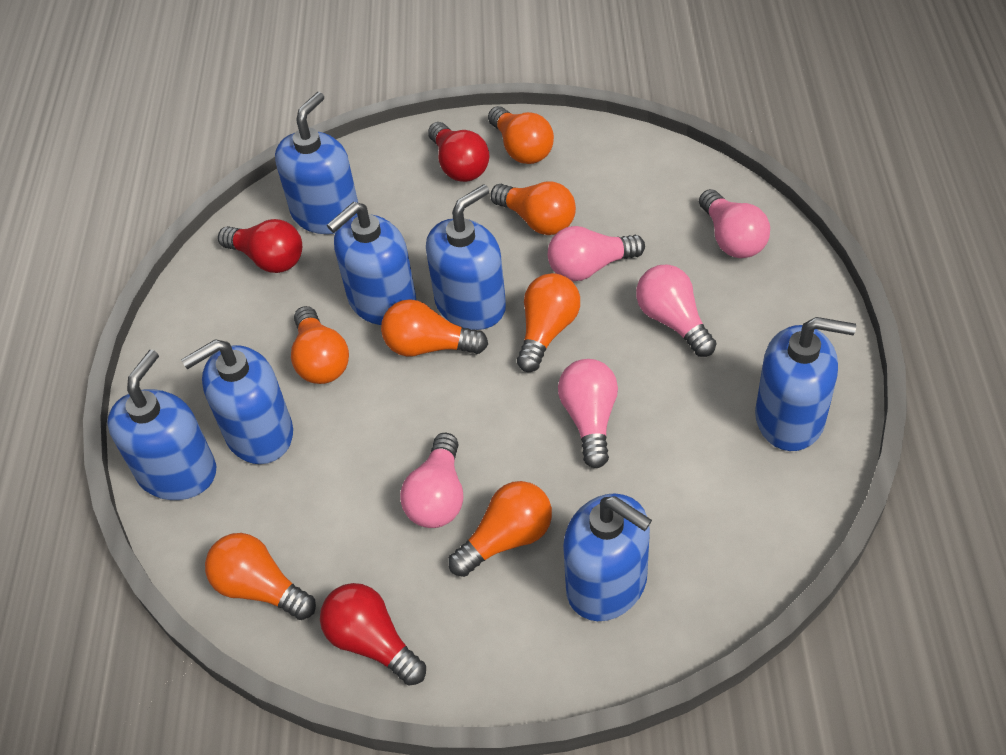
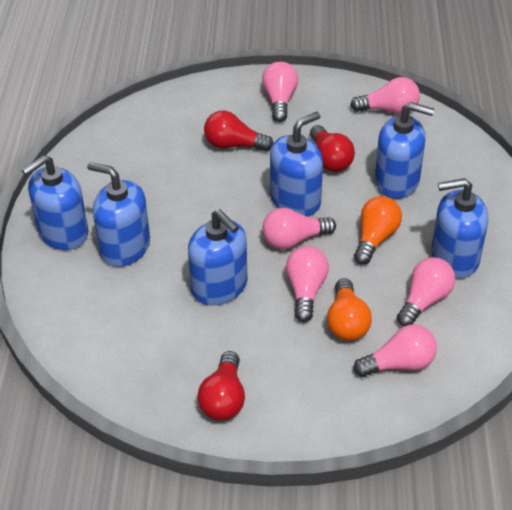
blue soap dispenser: [107,350,216,500] [181,339,293,464] [275,92,358,234] [327,202,416,325] [426,184,506,330] [563,494,652,621] [755,317,856,451] = 7 -> [22,155,88,250] [87,162,150,267] [188,209,248,305] [270,112,323,216] [375,102,434,199] [431,178,488,279] = 6
orange light bulb: [205,533,316,620] [291,306,349,384] [381,299,488,357] [448,481,552,577] [488,106,554,164] [490,181,576,235] [517,273,580,372] = 7 -> [327,278,372,341] [354,196,402,265] = 2
pink light bulb: [400,433,463,528] [548,226,645,281] [558,359,618,468] [636,265,716,357] [699,189,770,258] = 5 -> [262,62,298,122] [262,208,336,249] [286,246,329,322] [350,77,420,114] [354,324,437,377] [397,257,455,327] = 6

